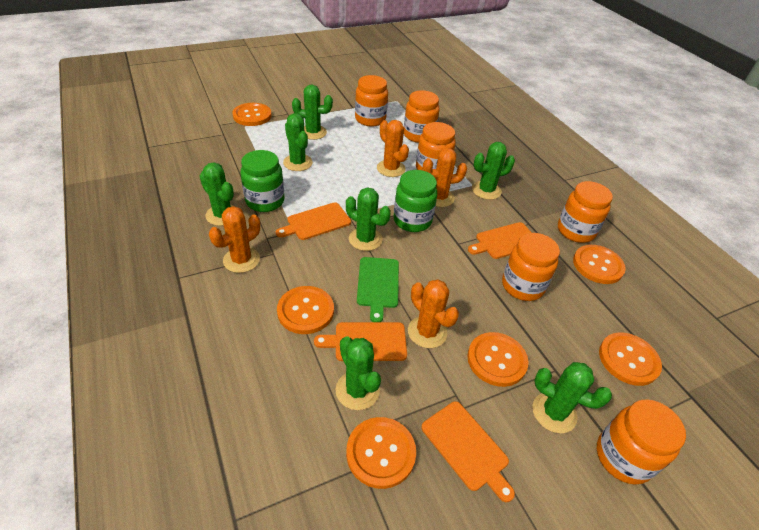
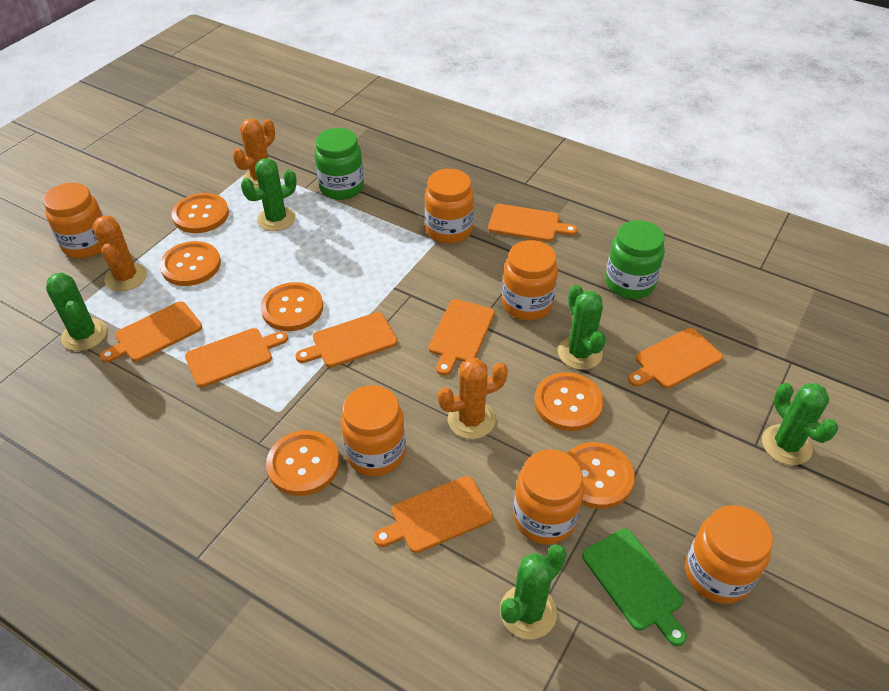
green cactus: [200,162,236,226] [283,113,313,171] [292,85,333,140] [336,336,381,410] [346,187,391,251] [472,142,515,200] [532,362,612,433] = 7 -> [46,273,107,351] [241,158,297,231] [500,544,567,639] [558,285,606,370] [762,383,838,465] = 5
orange cactus: [209,206,260,273] [377,120,409,177] [408,280,459,348] [423,148,467,207] = 4 -> [92,216,147,291] [233,118,280,189] [438,358,508,439] = 3
orange cutting board: [276,202,351,240] [314,322,407,361] [421,401,515,502] [468,222,532,259] = 4 -> [100,301,202,363] [185,328,288,387] [296,312,397,367] [373,476,493,553] [428,299,495,376] [488,204,577,242] [628,328,723,389] = 7

